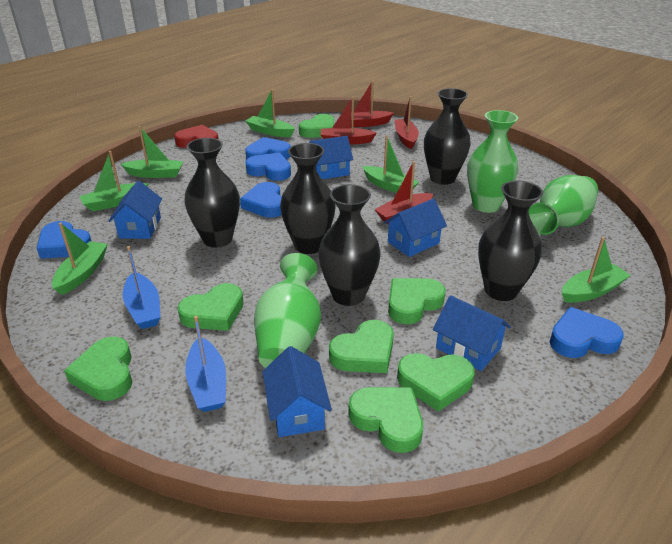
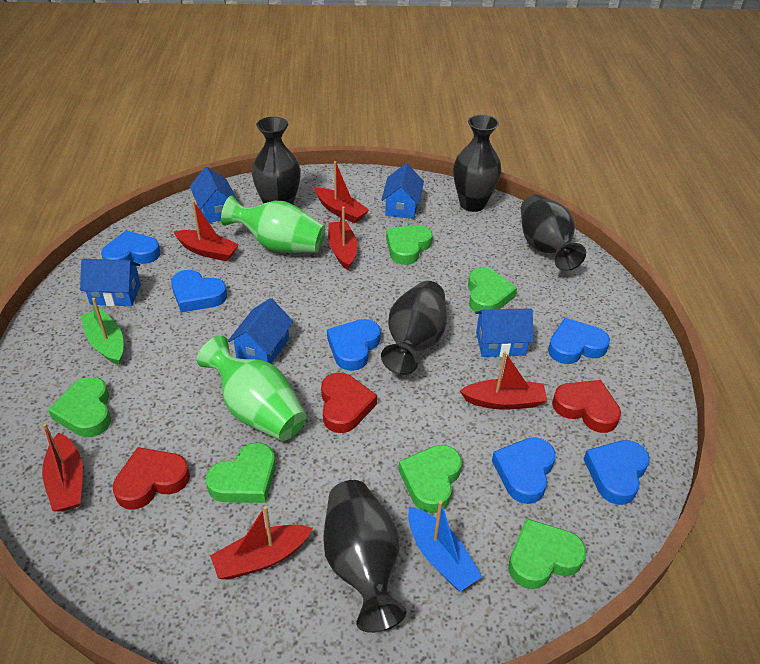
blue boat: [123,246,161,329] [185,316,226,412] = 2 -> [408,501,482,591] = 1
blue heart: [37,221,91,259] [240,182,282,218] [245,137,291,160] [245,152,291,181] [550,307,624,358] = 5 -> [101,230,161,264] [171,270,227,313] [327,319,381,371] [492,437,556,504] [548,318,610,364] [584,440,650,505] = 6
green boat: [52,222,108,295] [79,151,148,212] [121,126,184,178] [245,89,295,137] [362,135,419,193] [562,237,631,303] = 6 -> [81,298,123,365] = 1
green heart: [64,336,132,401] [178,283,244,331] [299,114,334,138] [329,320,394,373] [349,387,423,453] [388,278,446,324] [397,353,475,412] = 7 -> [48,377,111,437] [206,443,276,503] [386,225,433,265] [398,445,462,513] [468,268,517,312] [508,518,586,589] = 6
green vase: [254,253,321,368] [467,110,518,213] [529,175,598,235] = 3 -> [197,336,307,441] [221,195,325,253] = 2
red boat: [320,97,377,144] [351,81,394,127] [374,161,433,224] [395,96,419,149] = 4 -> [42,423,83,512] [173,201,239,261] [210,506,313,580] [315,161,369,223] [328,206,357,270] [460,352,547,410] = 6
red heart: [174,125,219,148] = 1 -> [112,447,190,510] [321,373,377,433] [552,380,621,433] = 3

